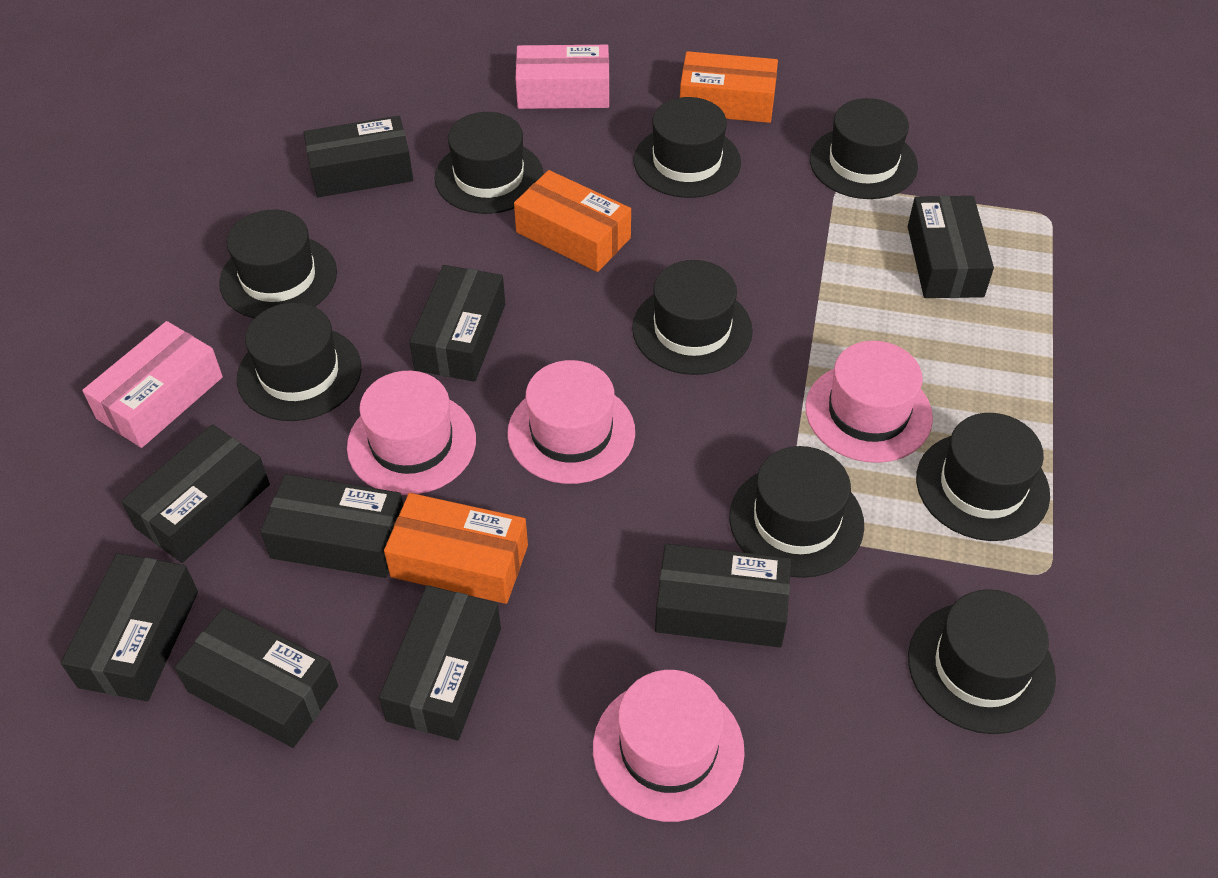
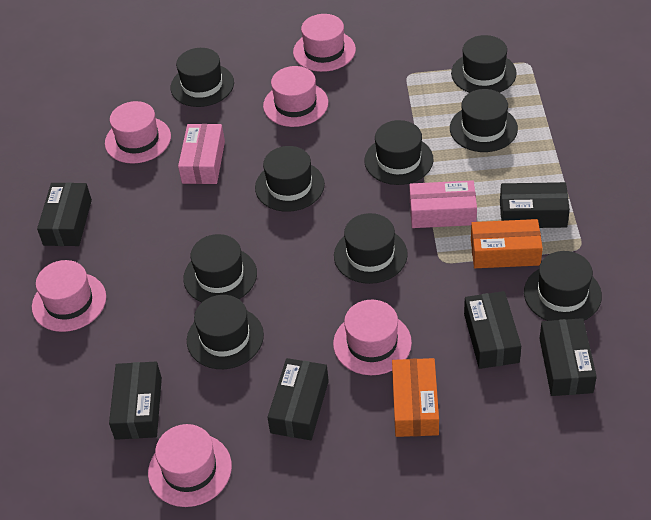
black box: [61,553,198,701] [121,424,270,563] [175,607,338,748] [260,474,403,578] [304,116,413,197] [379,585,501,741] [409,265,505,382] [655,544,791,647] [908,196,994,298] = 9 -> [37,182,92,246] [109,362,162,440] [267,358,329,440] [464,291,521,369] [500,182,570,228] [539,318,597,396] = 6
orange box: [384,493,528,604] [514,170,631,272] [680,51,778,123] = 3 -> [392,358,439,437] [471,219,543,268] = 2
pink hat: [347,371,476,495] [507,360,635,484] [593,670,745,822] [805,341,933,463] = 4 -> [32,260,106,332] [105,101,171,164] [148,424,232,507] [263,66,328,127] [293,14,356,72] [333,300,412,375] = 6

